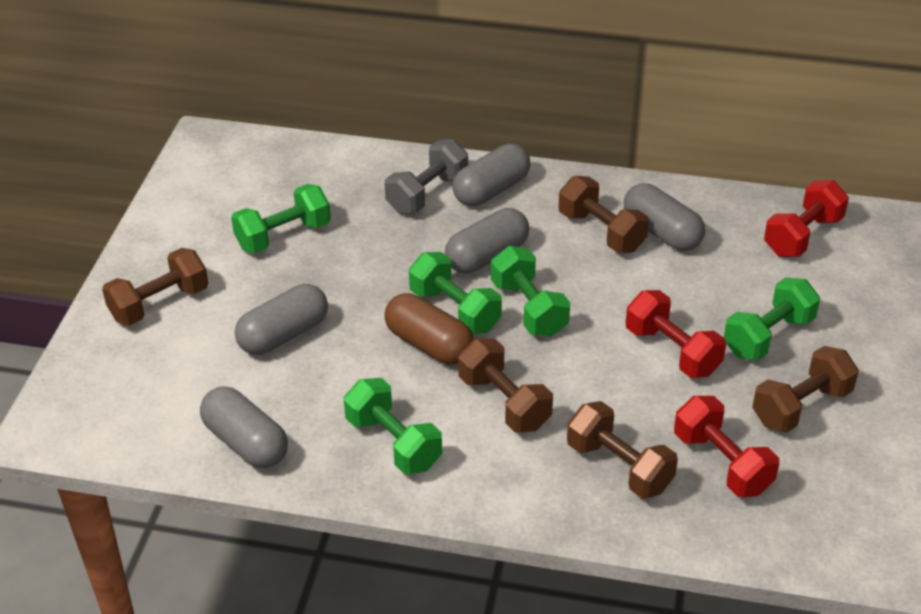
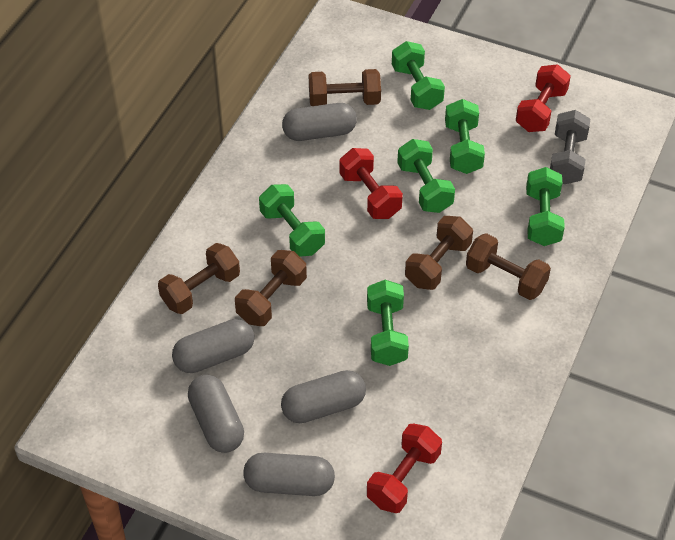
brown capsule: [385,293,474,365] = 1 -> none = 0
green dumbbell: [231,184,331,253] [344,378,442,474] [409,252,502,334] [491,246,570,337] [724,277,820,361] = 5 -> [259,184,325,257] [367,280,409,366] [392,41,445,110] [397,139,455,213] [445,99,485,174] [526,167,565,246] = 6

